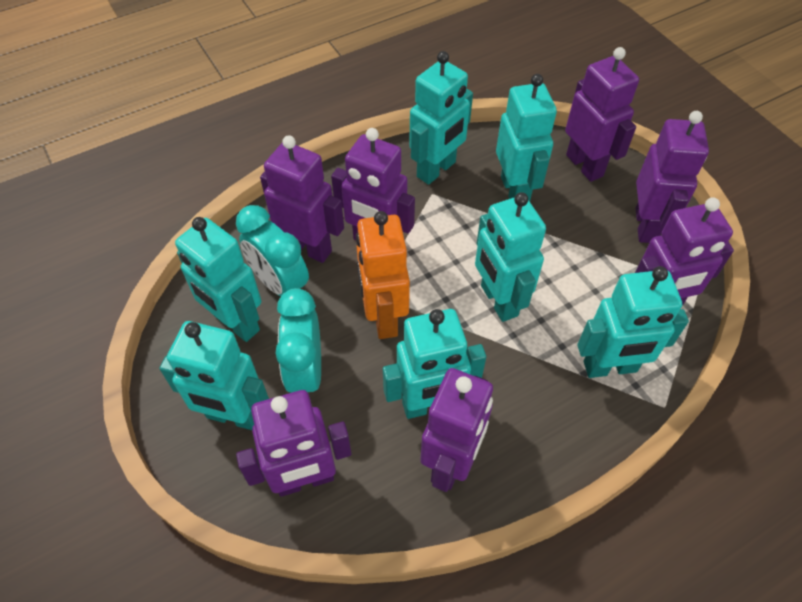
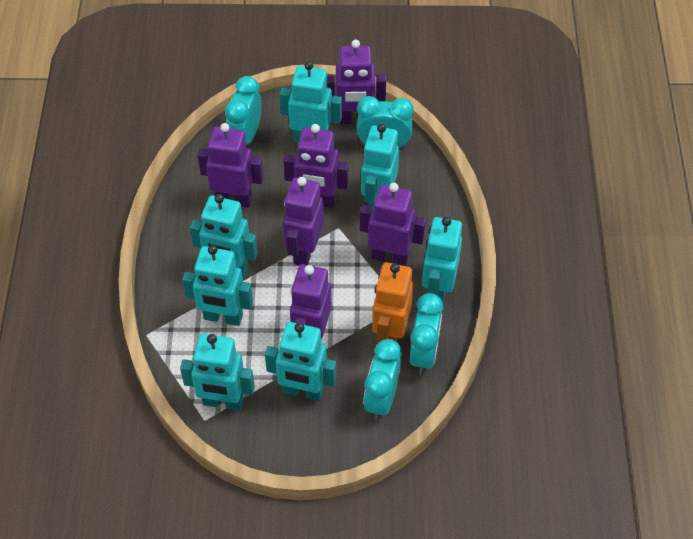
purple robot: [236,390,351,497] [260,135,344,263] [331,128,415,240] [420,368,493,492] [565,47,639,182] [635,197,734,306] [636,111,709,243] = 7 -> [198,123,264,208] [283,177,324,265] [284,124,348,208] [290,264,332,339] [327,40,386,124] [360,183,426,266] = 6
turquoise clock: [236,205,309,297] [275,288,321,397] = 2 -> [225,76,261,145] [357,96,414,148] [363,339,402,421] [410,293,443,375] = 4

